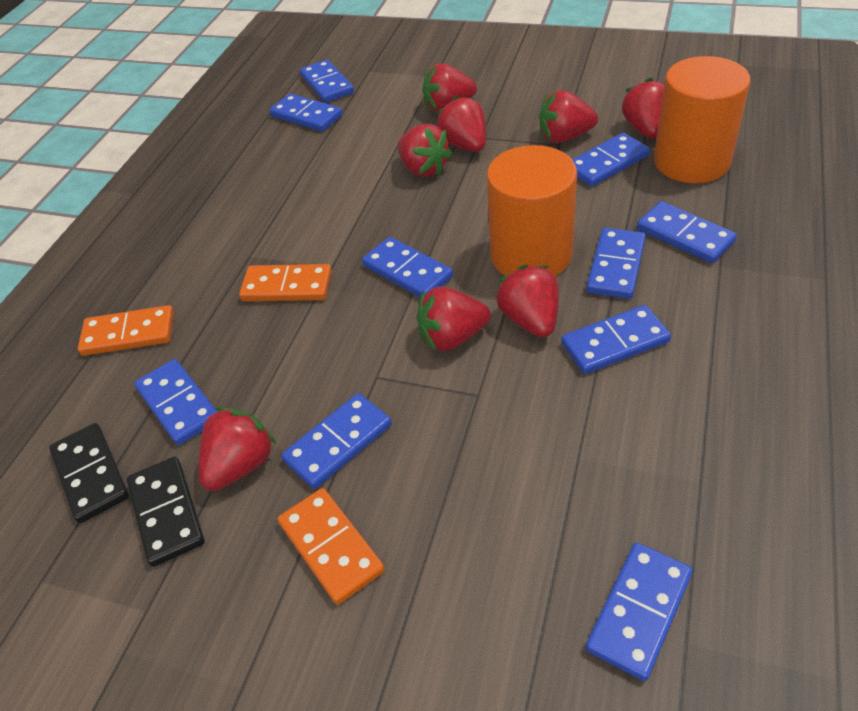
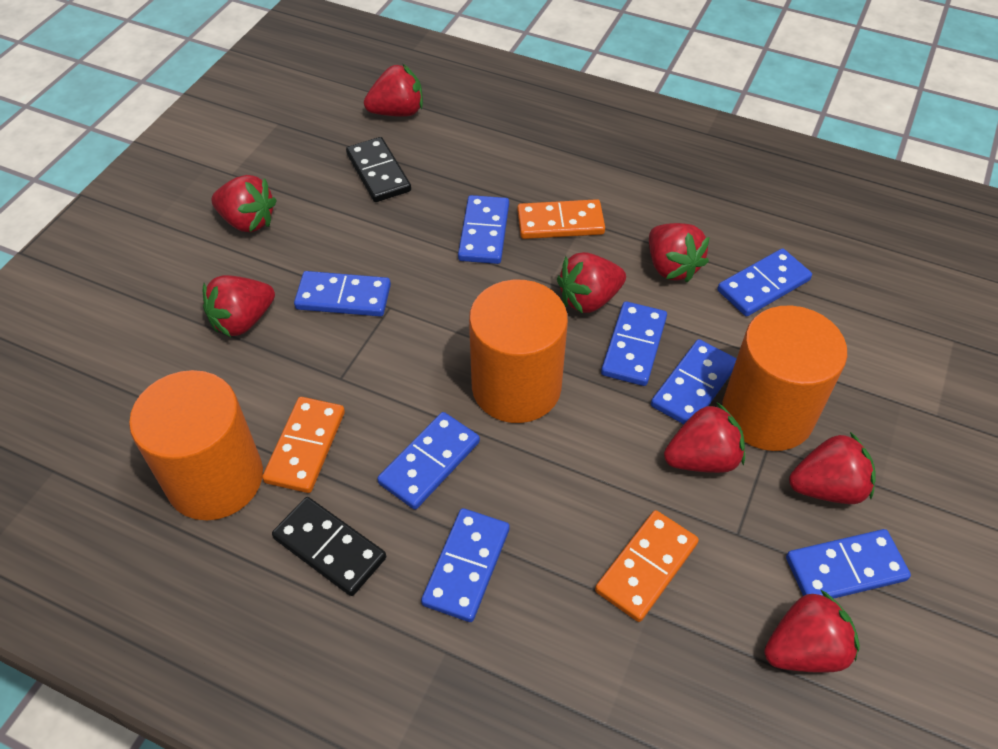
blue domino: [134,359,218,445] [269,93,343,132] [281,393,392,489] [300,60,354,103] [362,237,453,297] [561,305,671,374] [572,133,650,186] [586,228,646,299] [586,542,693,681] [637,201,737,263] = 10 -> [294,271,391,317] [377,412,480,510] [421,508,510,622] [458,195,509,264] [601,301,667,386] [651,339,737,424] [717,248,812,316] [786,529,911,599] = 8
orange cylinder: [487,145,577,276] [654,56,751,183] = 2 -> [129,370,263,520] [469,280,568,423] [722,306,847,451] = 3

